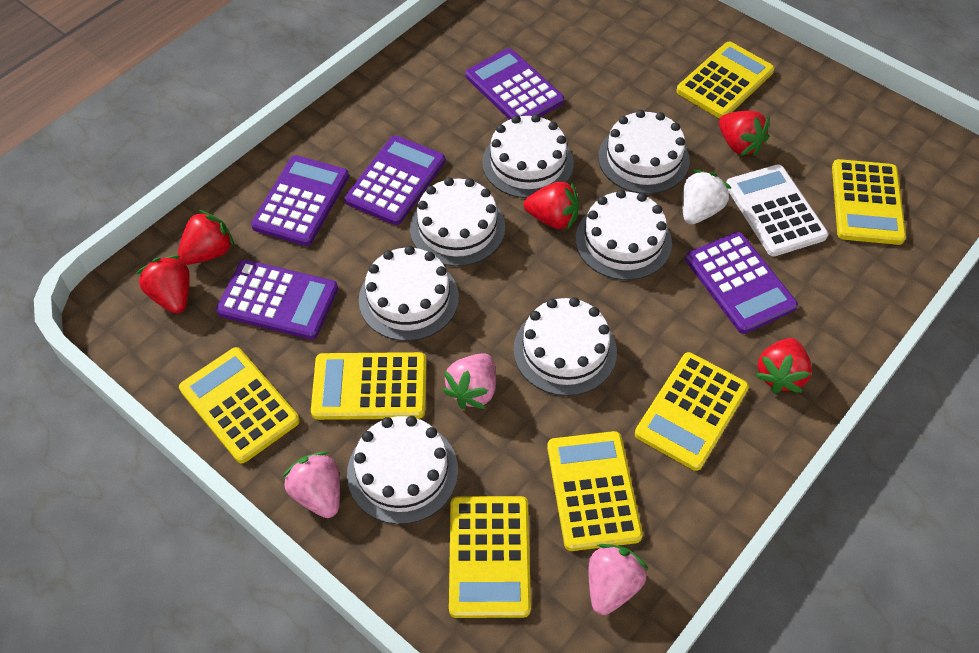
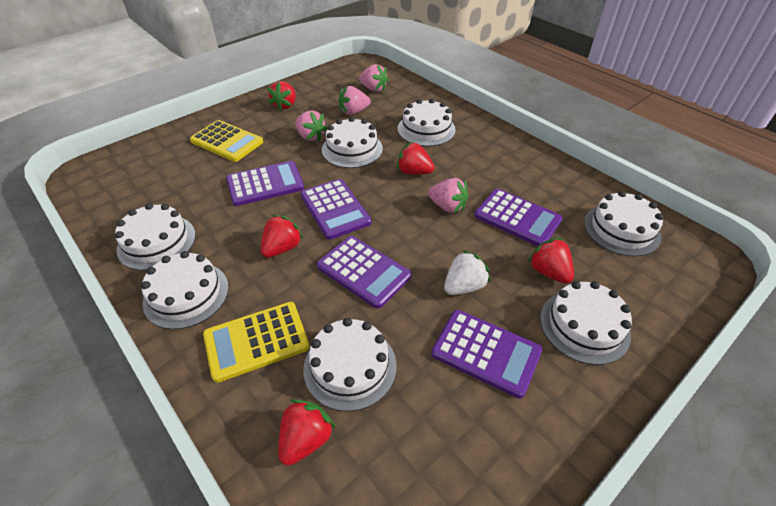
pink strawberry: [282,451,340,518] [442,353,496,409] [589,544,648,615] = 3 -> [295,110,327,141] [338,86,371,115] [359,64,389,92] [428,178,468,213] = 4
white calculator: [726,164,828,256] = 1 -> none = 0
yellow calculator: [179,347,300,463] [311,352,427,420] [449,496,531,618] [547,431,643,551] [635,352,749,471] [676,42,775,119] [832,159,906,245] = 7 -> [190,120,263,162] [203,302,310,383] = 2

